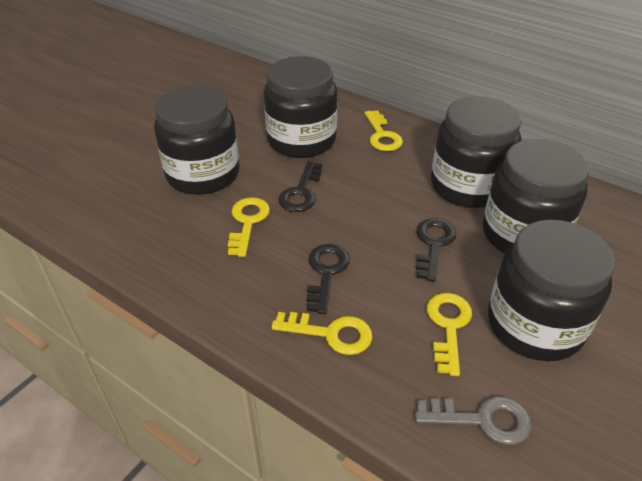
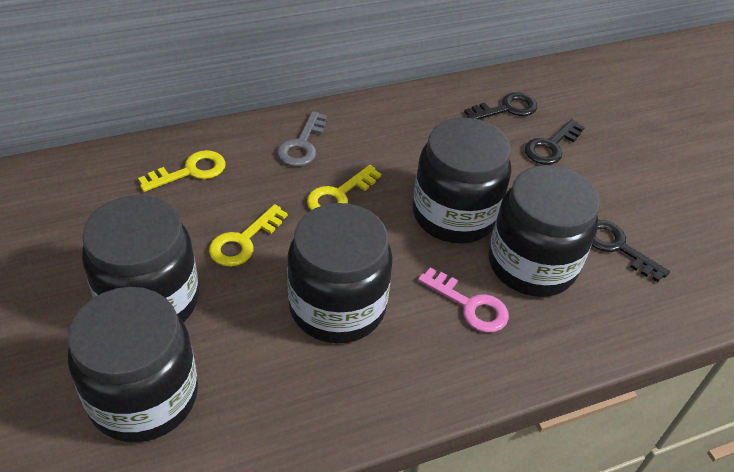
pink key: none = 0 -> [418,268,509,333] = 1
yellow key: [228,197,270,257] [271,312,372,355] [365,110,403,151] [427,293,472,376] = 4 -> [138,150,226,192] [209,204,288,267] [307,165,381,210] = 3

